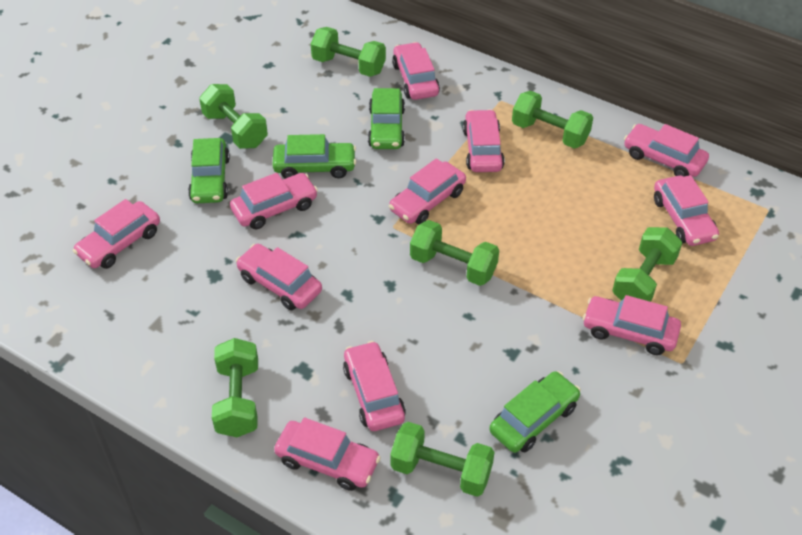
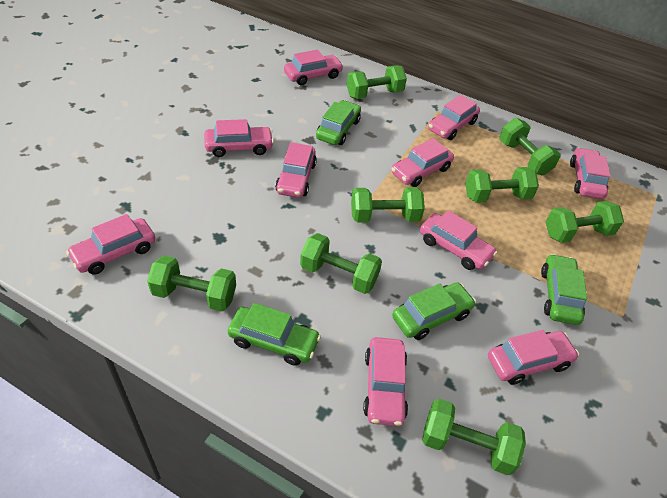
green dumbbell: [199,84,268,149] [212,338,258,437] [311,27,386,77] [390,422,495,497] [410,220,499,286] [512,91,593,149] [612,227,682,302] = 7 -> [147,256,236,311] [300,233,382,294] [347,65,407,99] [351,187,425,223] [422,399,526,475] [465,167,539,203] [499,118,560,175] [546,201,624,243] = 8
pink car: [73,199,160,269] [230,173,318,229] [236,244,322,310] [274,418,381,491] [343,341,406,431] [389,158,466,225] [392,42,440,100] [463,109,505,172] [583,295,681,355] [624,124,709,177] [654,175,719,246] = 11 -> [66,214,155,275] [204,119,274,157] [275,142,317,198] [284,50,344,85] [363,337,408,426] [391,138,454,187] [420,210,497,270] [428,95,480,140] [488,330,579,385] [570,148,611,199] = 10

